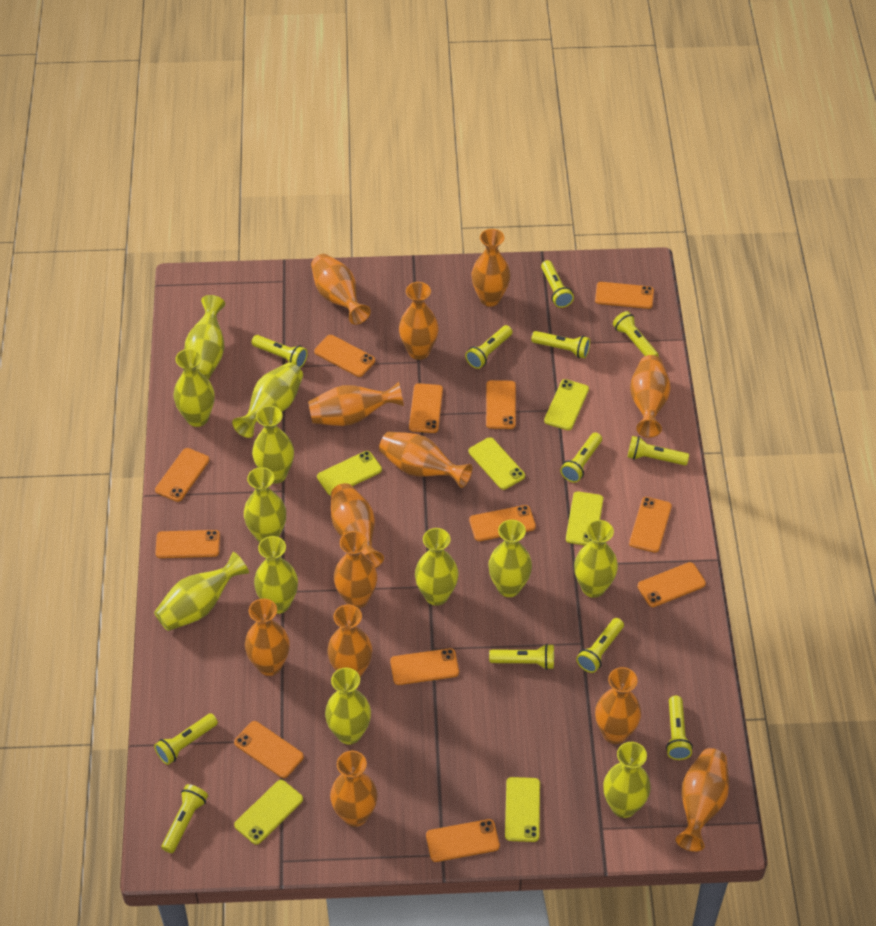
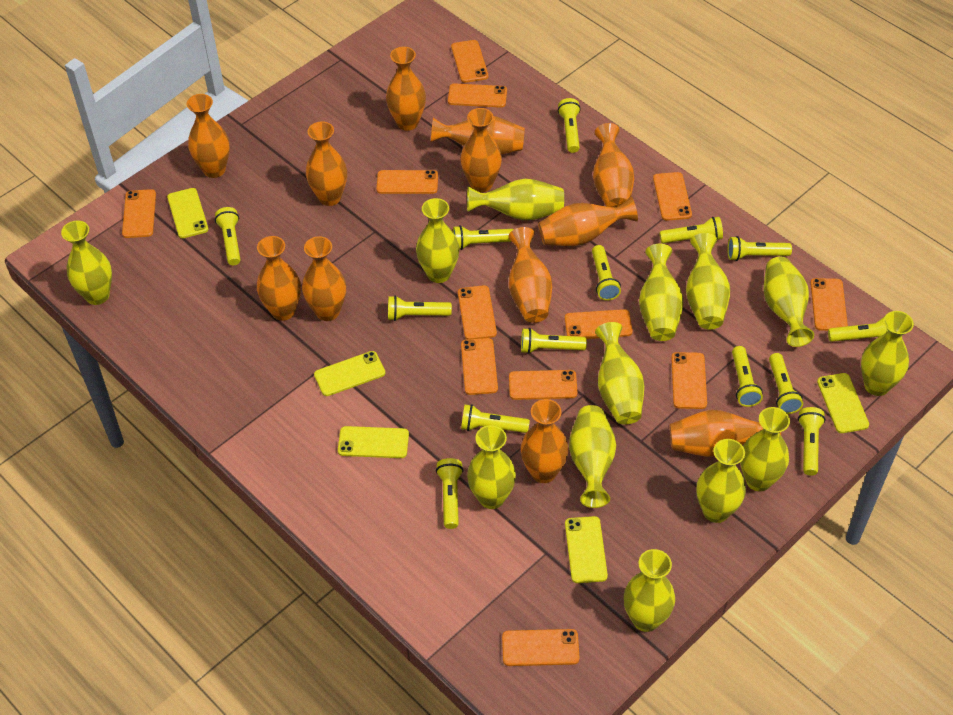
orange vase: [245,598,290,676] [308,382,404,426] [311,254,371,325] [327,604,372,678] [330,751,378,827] [331,483,384,568] [334,531,377,608] [379,432,472,488] [399,282,439,360] [472,229,510,306] [595,667,641,744] [630,355,671,437] [676,748,729,852] = 13 -> [187,94,230,178] [257,236,301,321] [302,236,346,321] [306,121,347,206] [386,47,426,131] [431,116,525,154] [460,108,502,192] [508,227,552,323] [521,399,569,483] [538,196,638,246] [593,123,634,207] [670,410,781,457] = 12
yellow flashlight: [154,713,218,765] [161,784,208,853] [251,335,308,368] [465,325,513,369] [489,644,554,670] [531,331,590,359] [541,260,574,308] [560,433,602,483] [576,618,624,673] [613,311,659,356] [628,436,689,465] [666,696,693,760] = 12 -> [215,207,241,265] [388,295,452,321] [436,458,463,529] [453,225,514,250] [461,404,530,433] [521,328,587,354] [558,98,581,153] [592,245,621,301] [660,217,723,243] [728,236,792,261] [732,346,763,407] [769,353,803,414] [798,407,825,475] [828,316,888,342] = 14
yellow phone: [234,780,303,845] [317,451,382,495] [469,437,525,490] [505,777,540,842] [544,379,589,430] [566,492,603,545] = 6 -> [167,188,208,238] [314,351,385,396] [338,426,409,458] [565,516,608,583] [817,373,869,433] = 5
yellow vase: [154,552,249,631] [174,349,214,427] [184,295,225,380] [232,362,303,438] [244,467,286,543] [252,406,294,484] [254,536,298,614] [325,668,371,745] [415,528,459,606] [488,520,532,597] [574,520,618,598] [603,742,651,818] = 12 -> [61,221,112,305] [416,198,459,283] [467,179,564,221] [467,425,516,509] [569,405,616,508] [595,322,644,425] [624,549,675,632] [639,244,683,341] [686,233,730,329] [696,439,746,523] [740,407,790,491] [763,256,814,347] [861,311,914,396] = 13

